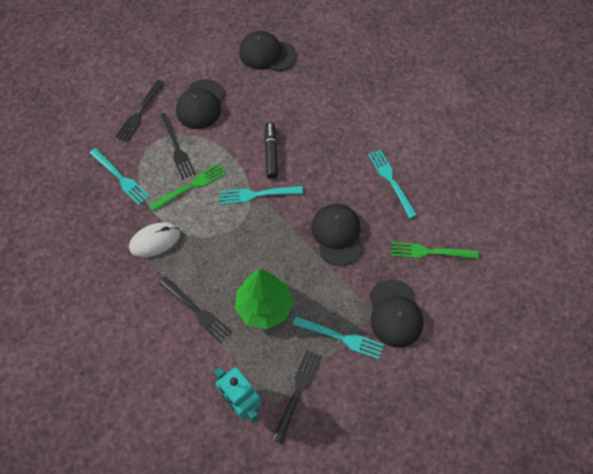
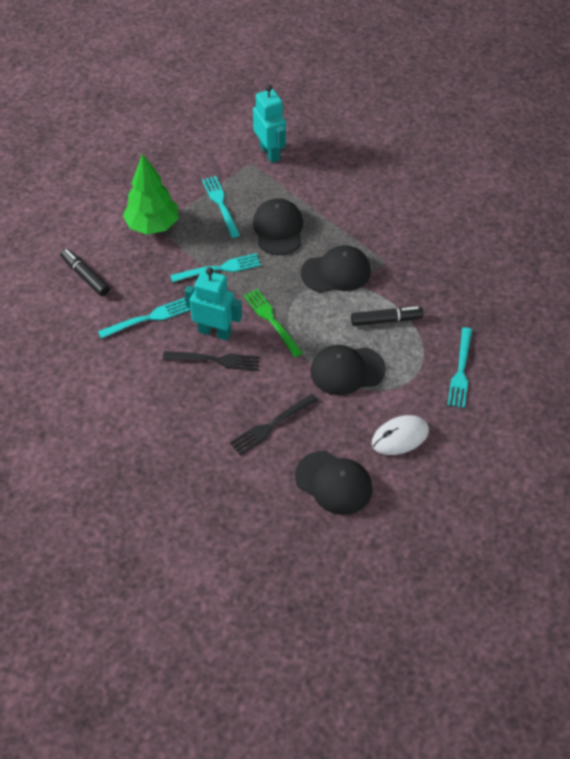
black fork: [115,80,164,142] [158,113,195,179] [159,276,231,343] [272,350,322,444] = 4 -> [163,351,260,371] [230,394,318,455] = 2
black marker: [265,122,278,179] = 1 -> [60,248,110,296] [351,306,424,326] = 2
green fork: [150,163,227,212] [391,242,479,259] = 2 -> [244,289,303,357] = 1
turquoise robot: [214,366,262,424] = 1 -> [185,267,242,340] [253,84,286,163] = 2

